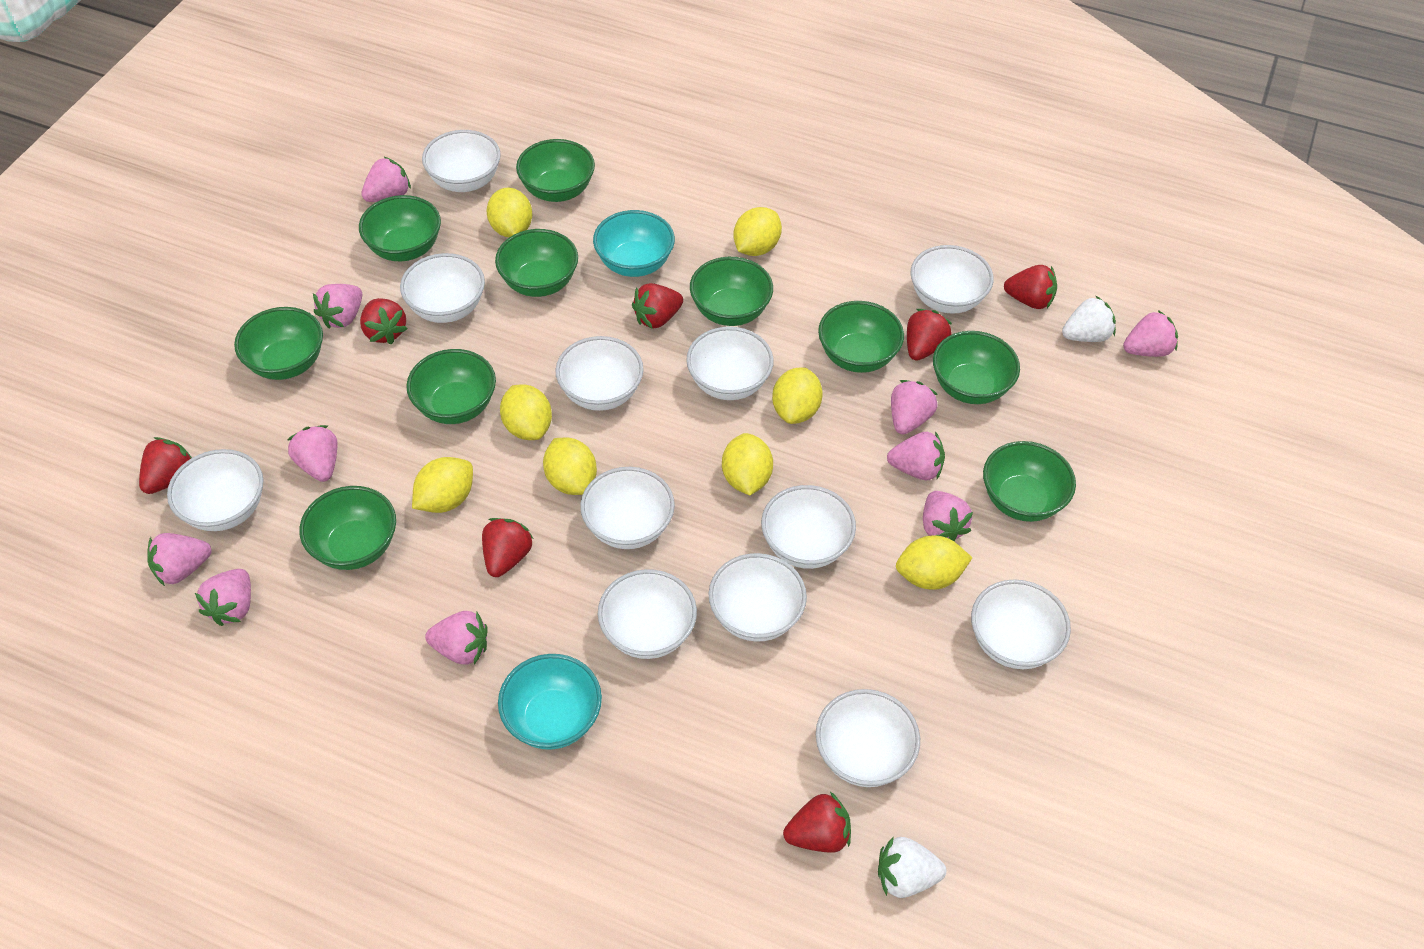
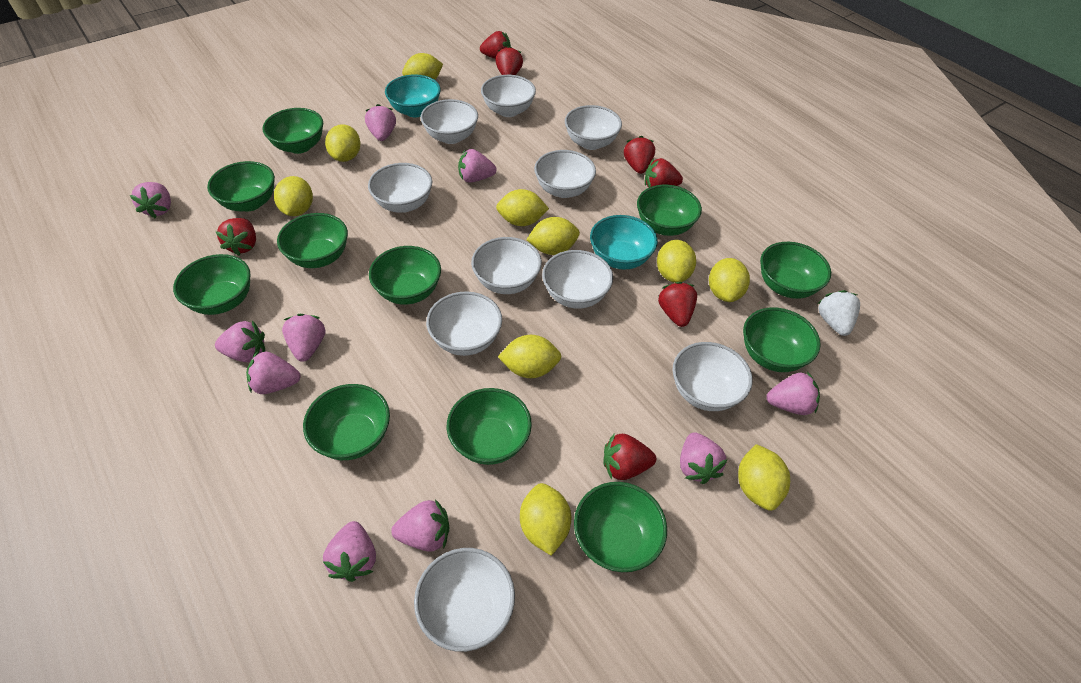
green bowl: [234,307,323,380] [299,486,396,570] [359,195,441,261] [406,349,496,424] [495,229,578,297] [516,139,595,202] [690,257,773,326] [818,301,904,373] [933,331,1020,404] [983,441,1076,522] = 10 -> [173,254,251,315] [207,161,275,212] [262,108,323,154] [277,213,348,268] [303,384,390,460] [369,246,441,305] [447,388,532,465] [574,482,667,572] [637,185,702,236] [743,307,821,372] [760,242,831,299] = 11
white bowl: [167,449,263,531] [400,253,485,323] [422,130,501,192] [555,336,644,411] [580,467,675,549] [598,569,697,659] [686,327,774,400] [709,553,807,642] [761,485,856,569] [816,689,920,787] [911,245,994,314] [971,579,1071,669] = 12 -> [368,163,432,213] [414,548,515,652] [420,99,478,144] [426,291,502,356] [471,237,542,294] [481,75,536,117] [534,150,596,198] [542,250,613,309] [565,105,622,150] [673,342,753,411] = 10
white strawberry: [878,836,946,898] [1062,295,1116,342] = 2 -> [818,290,860,336] = 1
yellow lemon: [412,457,473,513] [487,188,532,237] [500,384,552,440] [543,438,597,495] [722,433,773,495] [733,207,782,256] [772,367,823,424] [896,535,972,590] = 8 -> [274,176,313,216] [325,124,360,162] [402,53,443,80] [496,189,549,226] [498,335,561,378] [520,483,572,556] [526,217,580,255] [657,240,696,283] [709,258,750,302] [738,444,790,511] = 10

